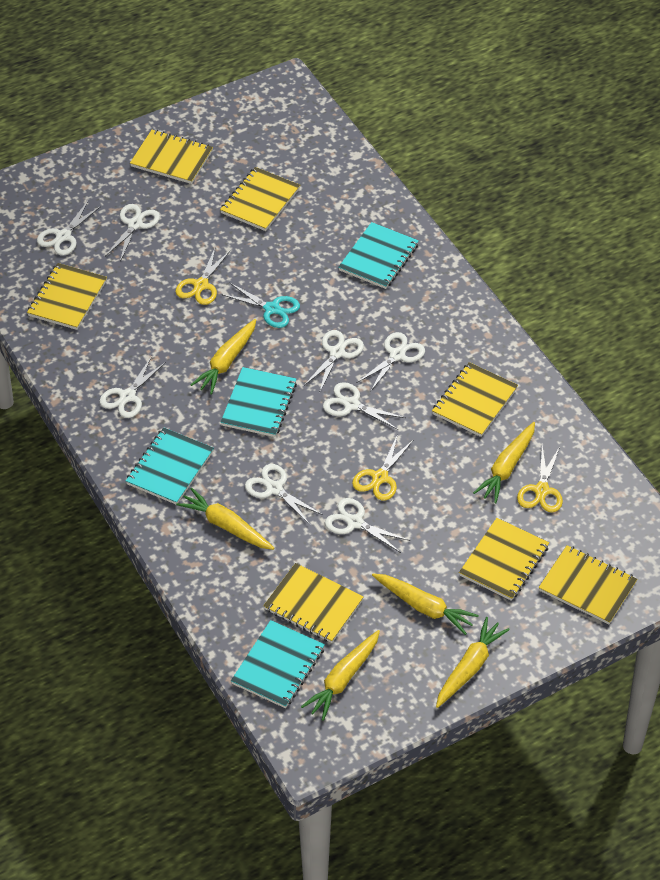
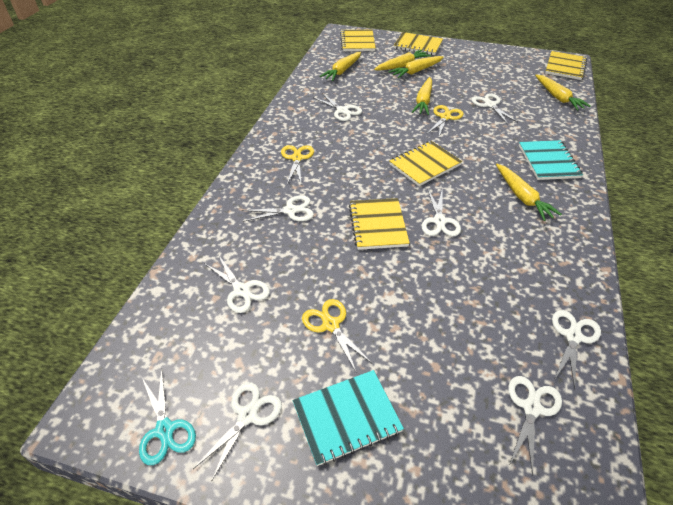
turquoise notebook: [126,427,214,504] [221,367,297,437] [231,620,325,708] [338,222,419,289] = 4 -> [293,370,404,466] [519,140,583,180] = 2
yellow notebook: [27,263,107,330] [130,130,213,184] [220,167,300,231] [263,563,363,643] [432,362,518,437] [459,518,549,601] [539,545,637,624] = 7 -> [340,30,376,51] [349,198,410,250] [389,141,462,186] [394,32,443,55] [545,51,587,80] = 5

